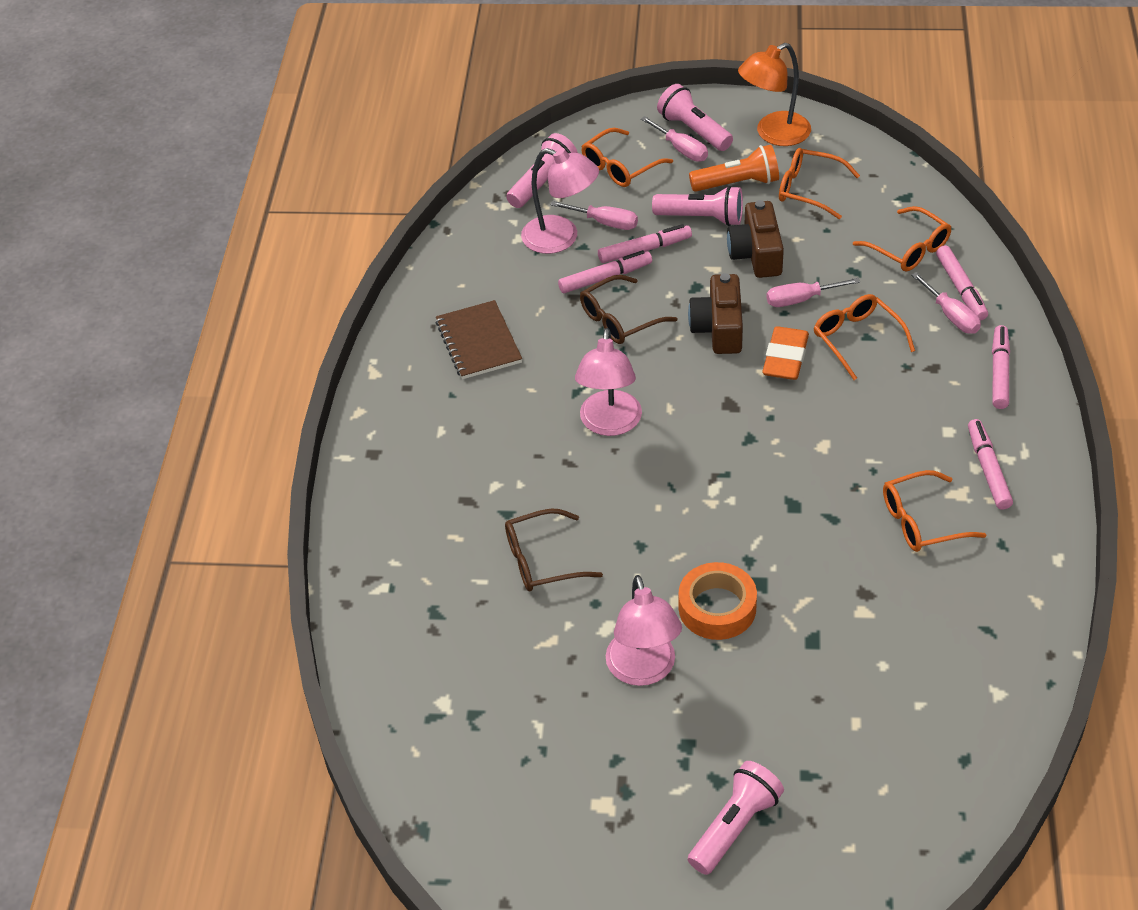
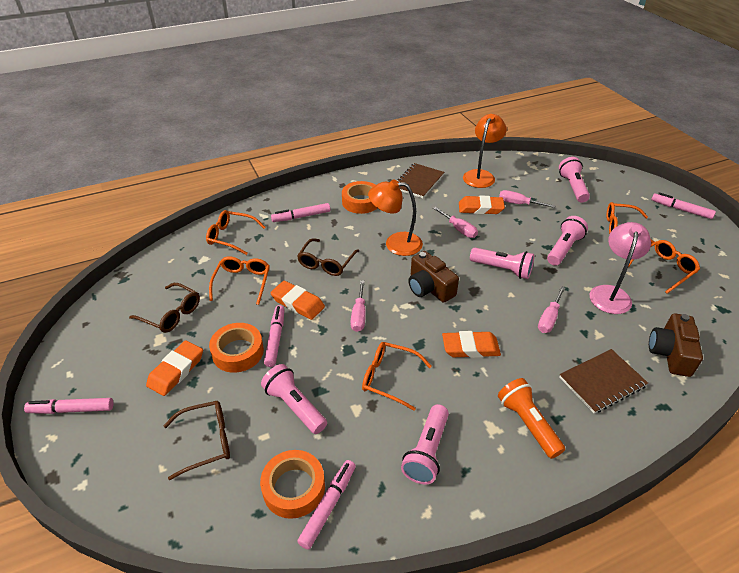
brown glasses: [505,509,603,592] [580,275,677,344] = 2 -> [129,283,200,333] [164,401,230,480] [297,238,359,276] = 3
brown notebook: [435,300,522,379] = 1 -> [397,163,444,198] [559,349,648,413] = 2
orange eraser: [762,326,809,380] = 1 -> [146,340,203,396] [270,281,325,320] [442,331,501,358] [459,195,505,214] = 4
orange lamp: [738,43,811,146] = 1 -> [368,179,423,256] [463,114,507,188] = 2
orange tape: [679,562,757,640] = 1 -> [209,323,264,373] [260,450,325,519] [342,181,377,214] = 3
pink flashlight: [506,133,578,208] [652,186,743,226] [657,84,733,151] [688,761,784,875] = 4 -> [261,364,327,434] [401,404,449,484] [470,248,534,279] [547,216,588,266] [559,157,590,202] = 5
pink lamp: [521,148,599,254] [575,328,642,436] [606,575,682,686] = 3 -> [590,222,651,314] = 1

